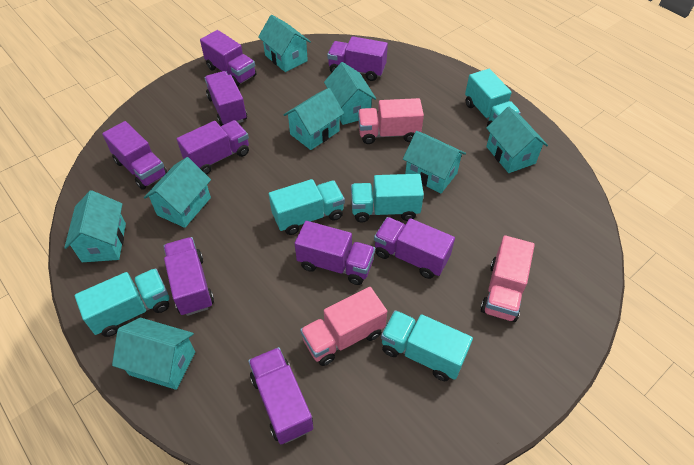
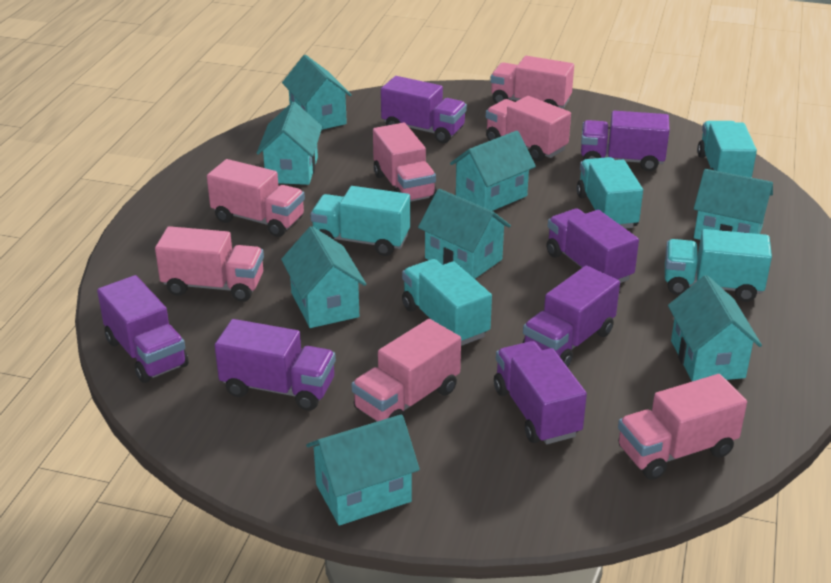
pink truck: [300,287,387,366] [358,98,424,144] [481,235,535,322] = 3 -> [155,226,264,302] [207,159,305,237] [352,319,461,421] [373,123,437,202] [486,96,571,161] [490,56,574,109] [618,374,747,480] = 7
purple truck: [102,121,167,190] [164,237,214,316] [177,120,249,175] [200,30,256,87] [205,71,247,126] [248,347,313,444] [295,221,375,285] [327,36,388,81] [374,217,455,279] = 9 -> [97,275,189,383] [215,319,336,411] [381,76,467,143] [494,341,587,444] [523,266,620,367] [546,209,639,283] [581,111,670,171] = 7

